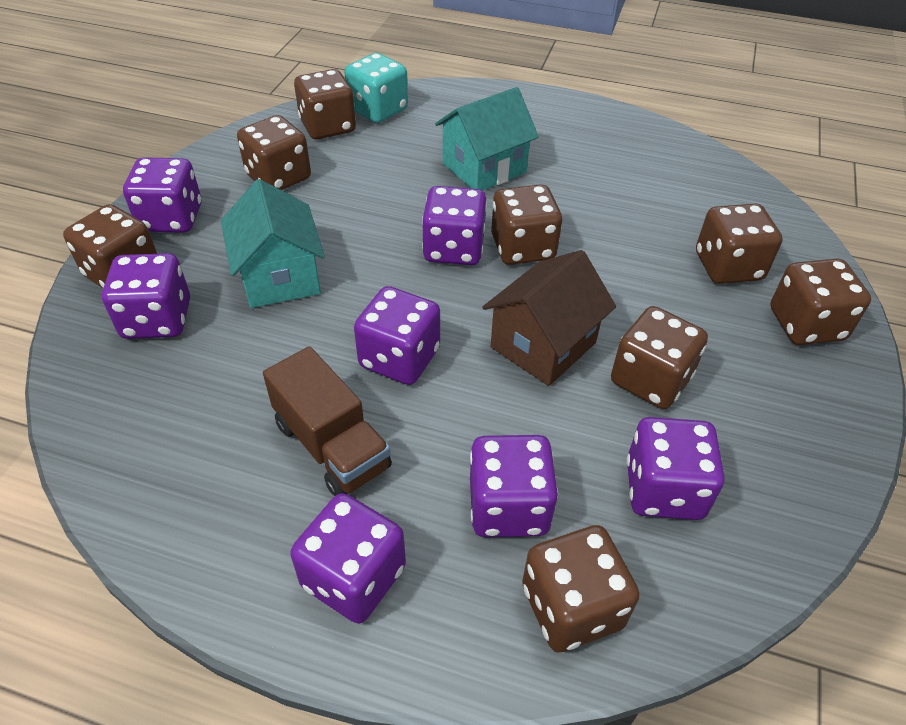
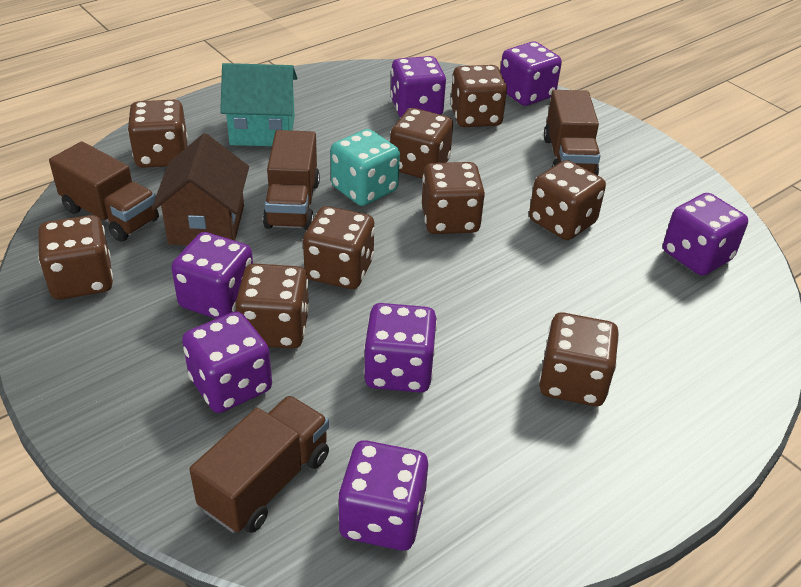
brown dice: [63,204,157,288] [237,115,311,190] [294,69,356,139] [491,184,562,265] [522,525,640,652] [611,306,708,409] [696,203,783,284] [770,259,871,345] = 8 -> [38,215,113,300] [128,100,188,168] [235,263,309,349] [303,206,375,289] [390,108,453,179] [422,162,485,234] [450,65,507,127] [529,160,606,240] [539,312,619,406] = 9
brown truck: [263,346,392,496] = 1 -> [49,142,159,242] [189,395,329,533] [263,130,320,230] [544,90,600,176] = 4
turquoise house: [221,179,325,308] [435,87,539,191] = 2 -> [220,63,297,146] = 1

